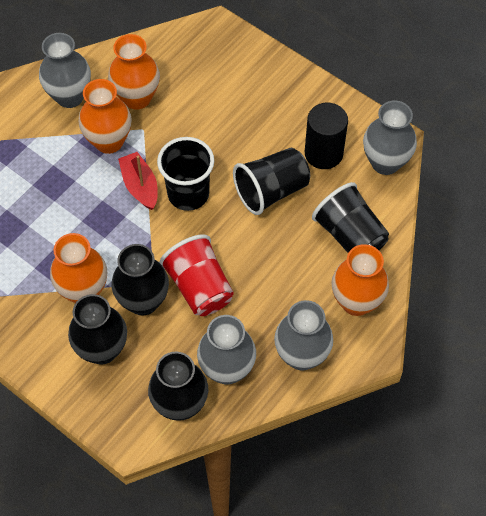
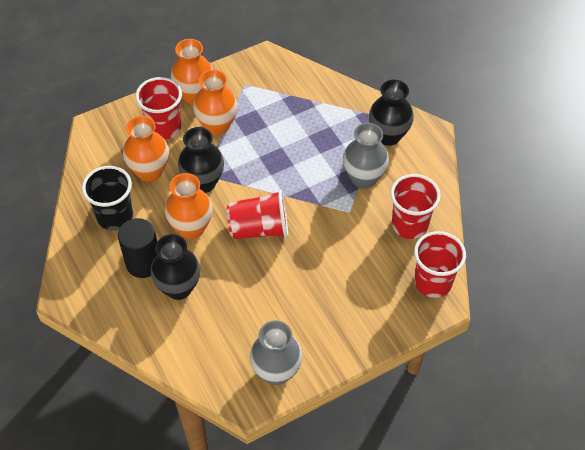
black cup: [157,137,214,211] [233,148,310,215] [312,182,389,253] = 3 -> [82,166,133,231] = 1
grey vase: [39,33,91,108] [197,315,256,385] [274,300,333,371] [363,101,417,175] = 4 -> [250,320,302,385] [343,123,389,189] = 2
red boat: [118,152,158,210] = 1 -> none = 0
red cup: [159,234,234,316] = 1 -> [135,77,182,140] [227,190,288,239] [390,174,441,239] [414,231,466,298] = 4

